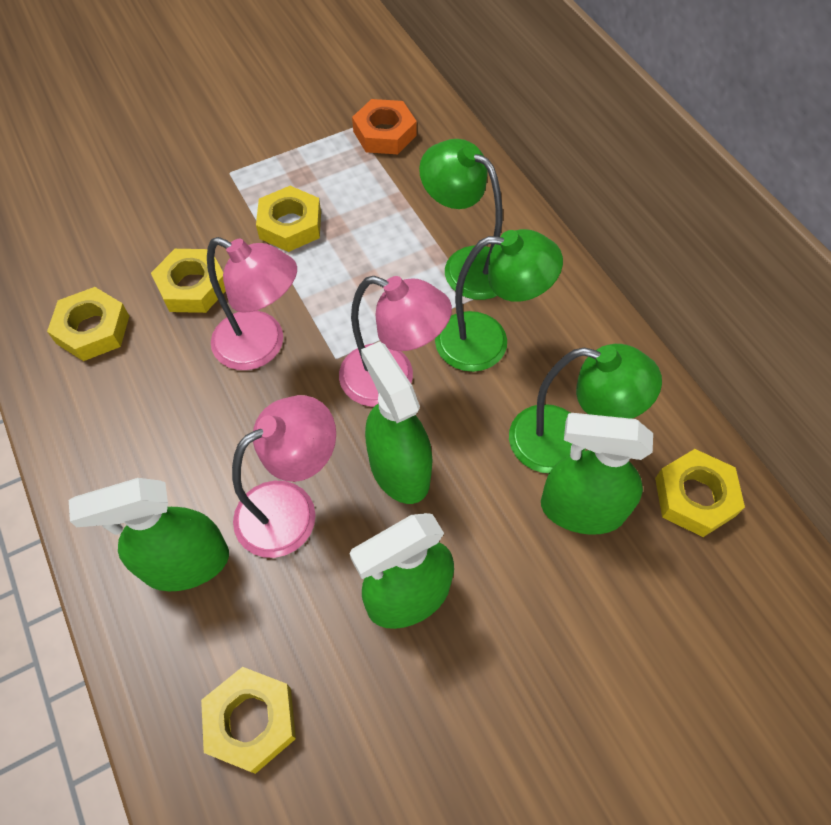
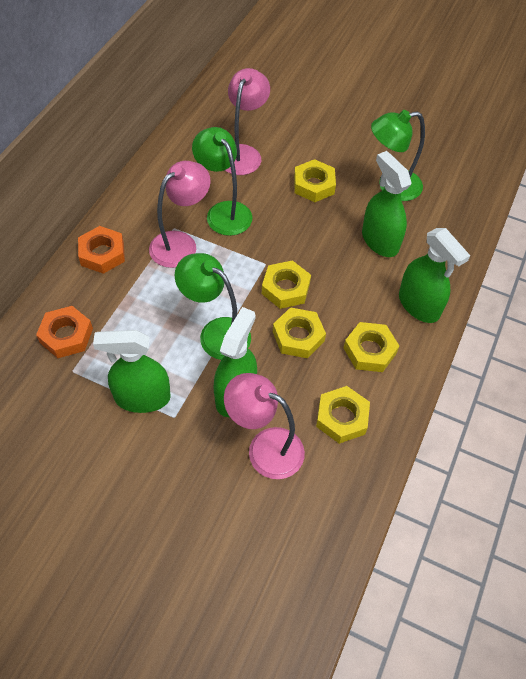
orange nut: [352,99,417,154] = 1 -> [36,306,93,358] [78,226,125,274] = 2

